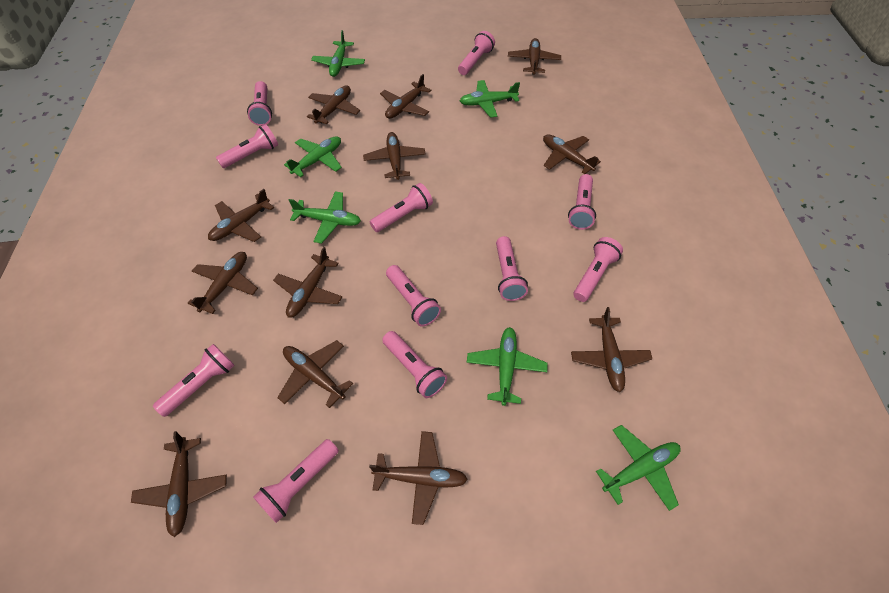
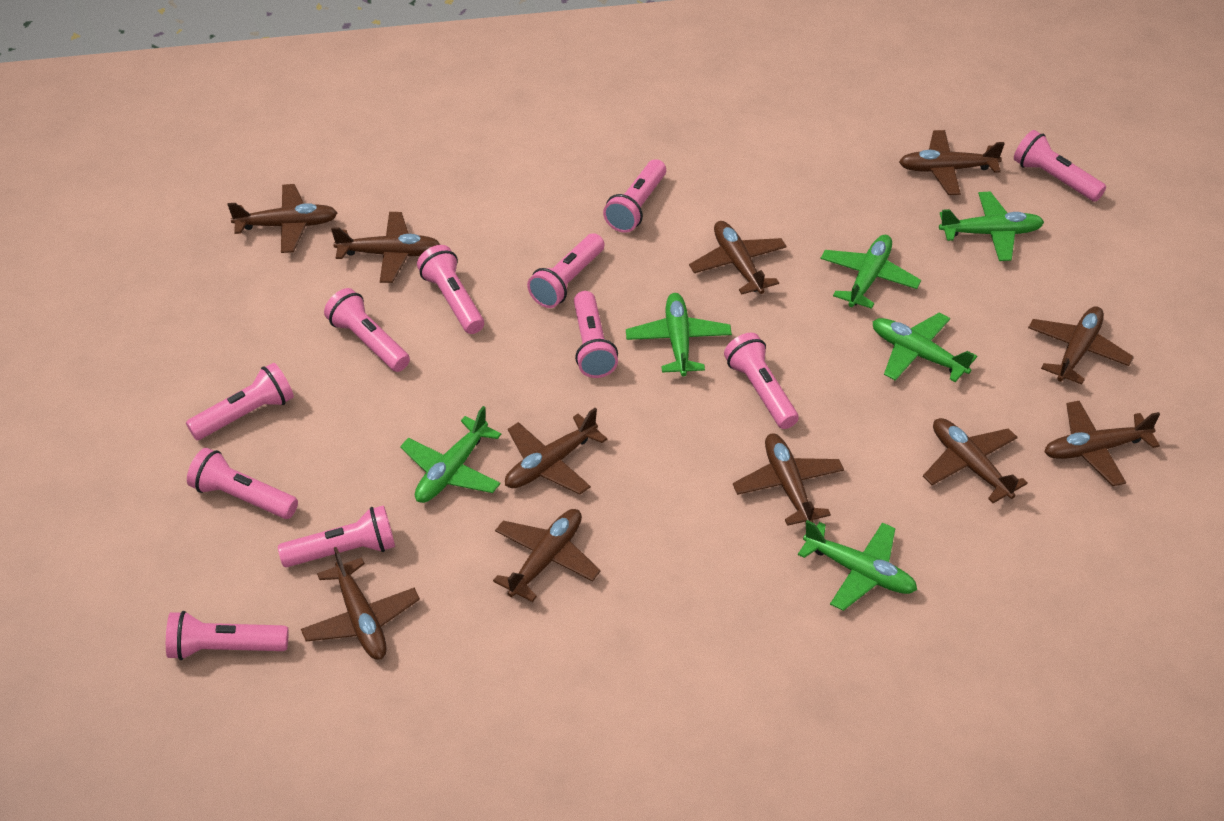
brown plane: [131,431,227,537] [188,252,258,314] [208,189,274,242] [273,247,342,317] [277,340,353,408] [307,85,360,124] [363,132,426,180] [369,431,468,525] [380,74,431,119] [508,38,561,75] [543,134,601,174] [571,307,652,392] = 12 -> [228,184,337,253] [301,547,420,660] [331,212,440,283] [493,509,601,602] [505,408,607,494] [689,221,787,295] [733,434,844,526] [899,130,1005,195] [923,418,1028,503] [1028,306,1134,384] [1044,401,1160,486] = 11

